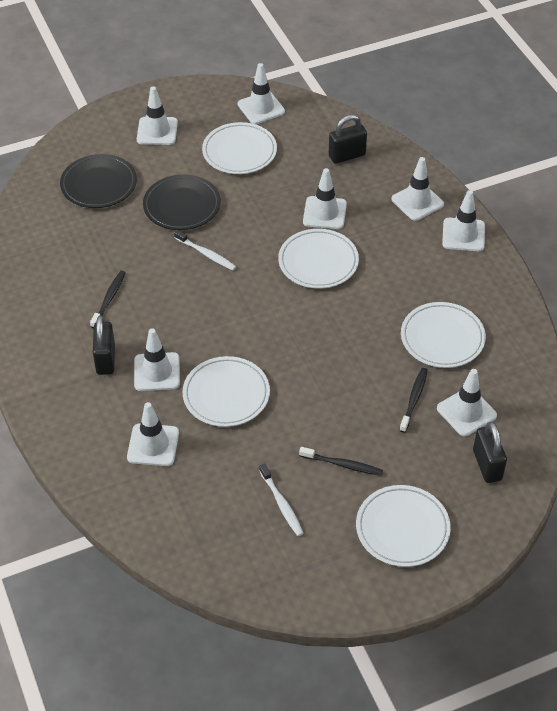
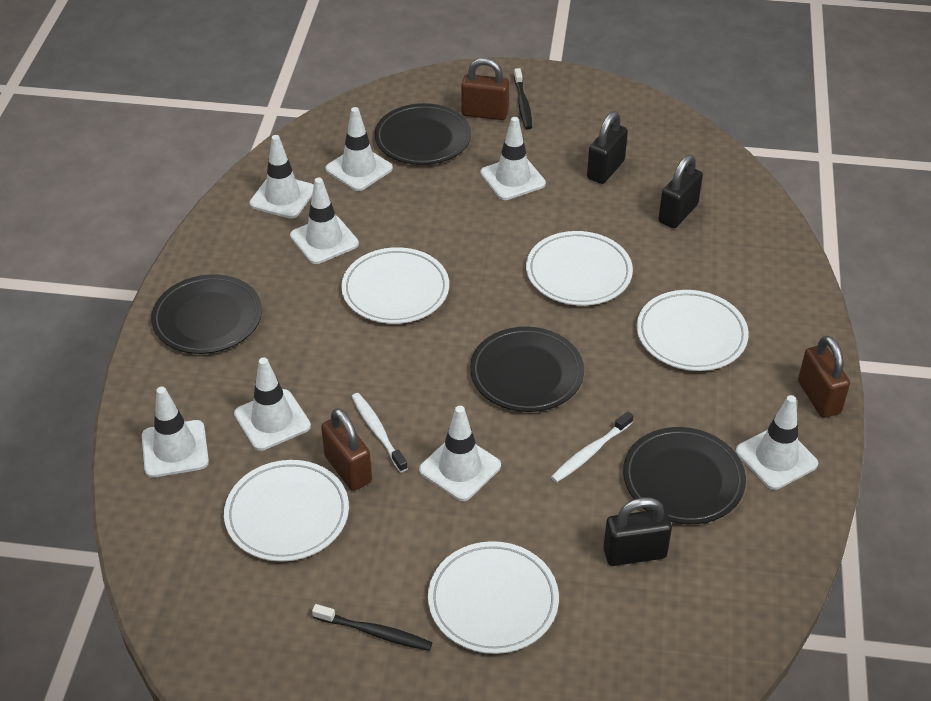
black plate: [60,154,137,208] [143,174,221,230] = 2 -> [151,274,262,354] [375,103,471,165] [470,327,584,412] [623,427,746,524] = 4
black toothbrush: [90,271,126,328] [299,447,383,476] [399,368,428,433] = 3 -> [312,604,433,651] [514,68,532,130] = 2
brown padlock: none = 0 -> [321,408,372,491] [461,58,509,120] [798,336,850,418] = 3

